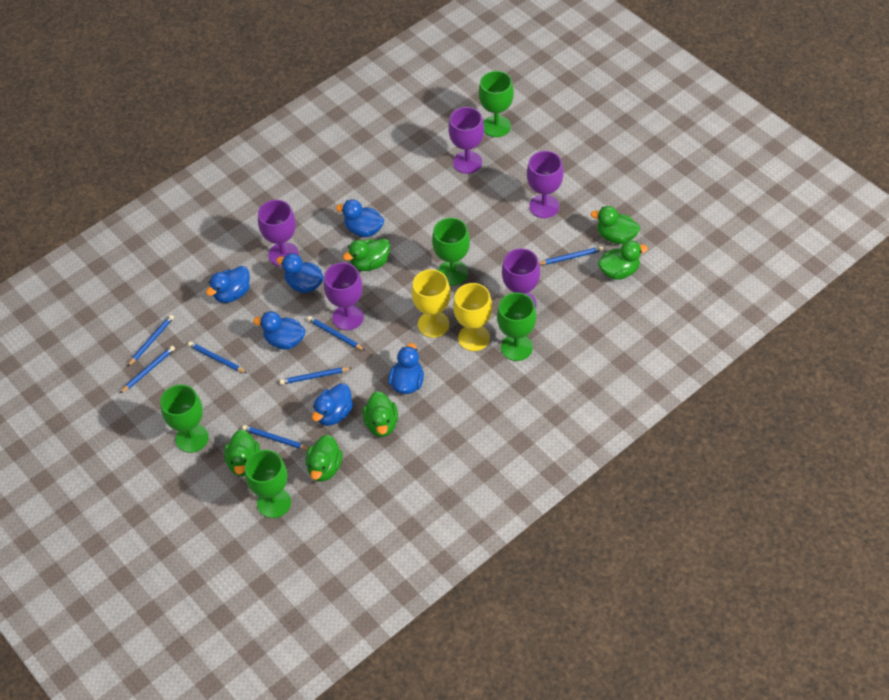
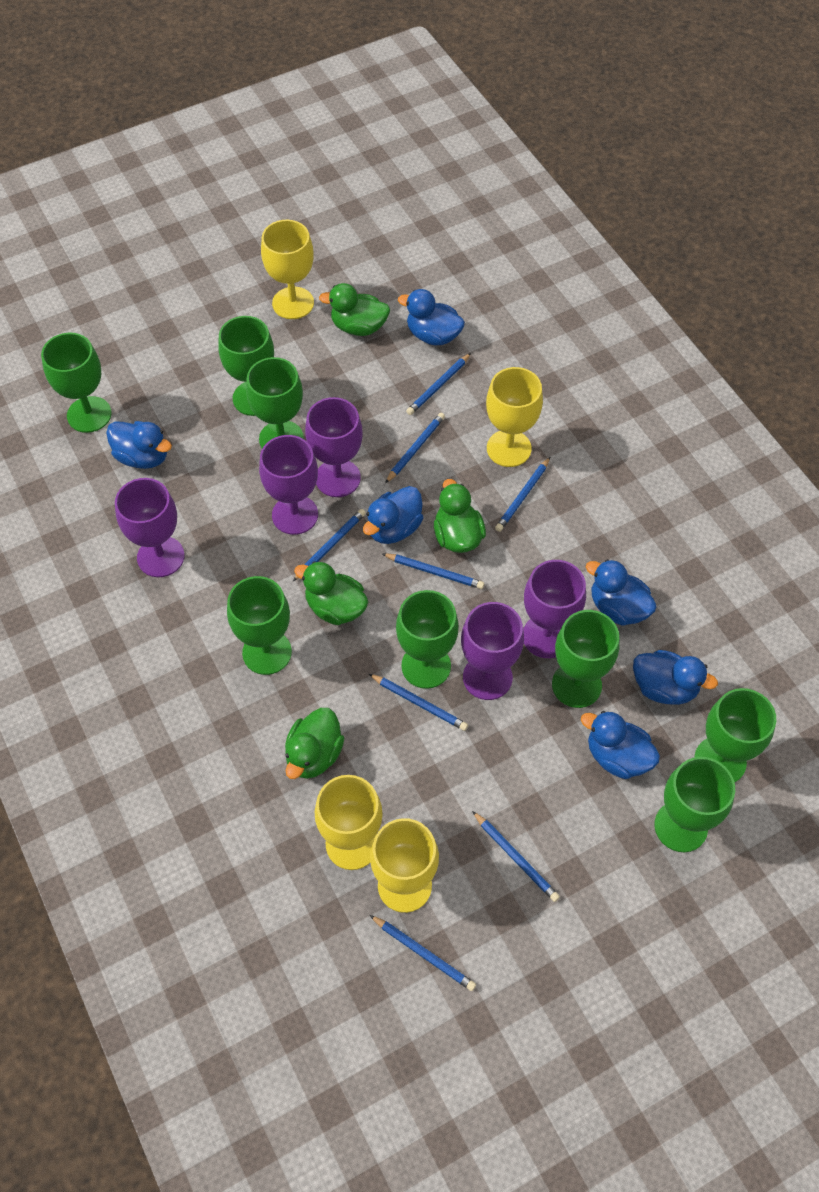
blue pencil: [120,346,175,393] [127,315,174,367] [188,341,247,373] [242,425,309,450] [280,367,351,385] [307,316,365,351] [539,246,603,265] = 7 -> [293,509,366,581] [369,674,468,731] [370,915,476,991] [382,553,484,589] [385,413,445,483] [406,353,471,415] [472,811,560,902] [495,457,550,532] = 8
green duck: [224,429,260,476] [306,435,342,482] [343,238,390,271] [362,391,398,437] [591,206,640,244] [598,240,648,280] = 6 -> [285,708,344,779] [294,561,368,625] [319,283,390,336] [434,479,486,553] = 4
green goblet: [160,384,209,453] [245,450,291,518] [432,218,470,285] [479,71,514,137] [497,293,536,361] = 5 -> [41,333,112,433] [218,316,274,416] [227,576,292,675] [246,357,304,448] [396,590,459,689] [552,610,620,708] [655,757,735,852] [694,688,776,782] = 8
yellow goblet: [412,269,451,338] [453,283,492,351] = 2 -> [261,220,314,319] [315,775,383,870] [370,818,439,913] [486,367,543,467] = 4

